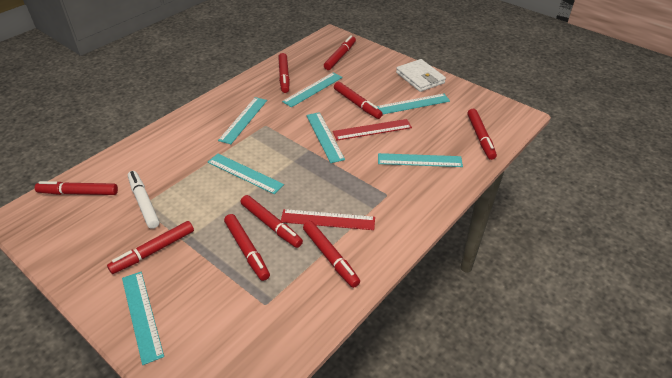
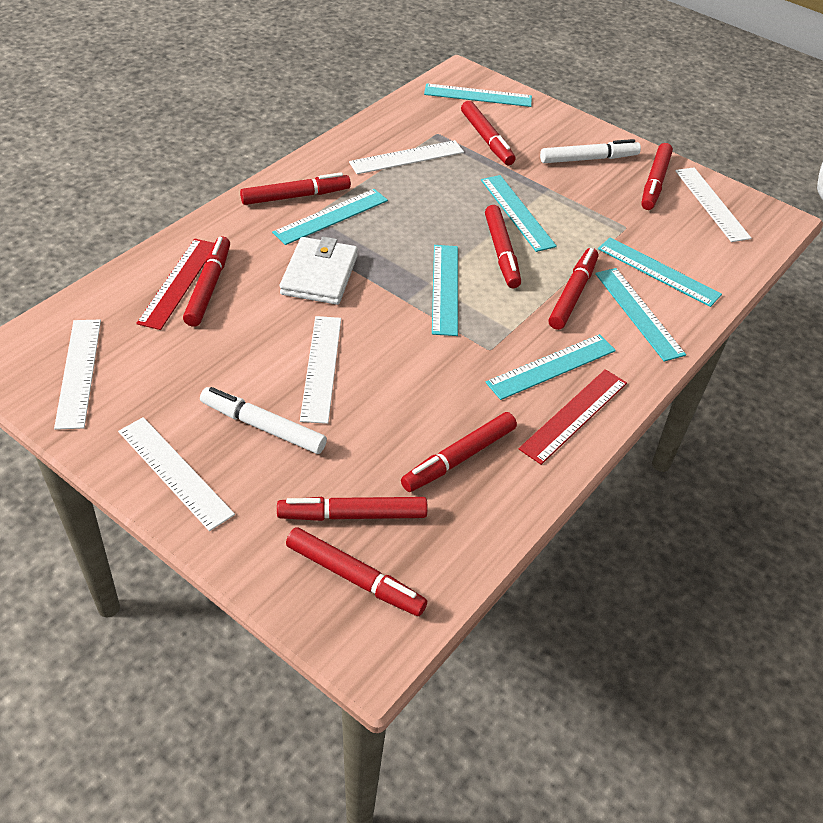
white marker: [128,171,160,229] = 1 -> [200,387,327,454] [540,139,641,163] = 2
white ruler: none = 0 -> [54,320,101,430] [118,417,235,531] [300,316,341,424] [349,140,464,174] [675,167,751,242] = 5

